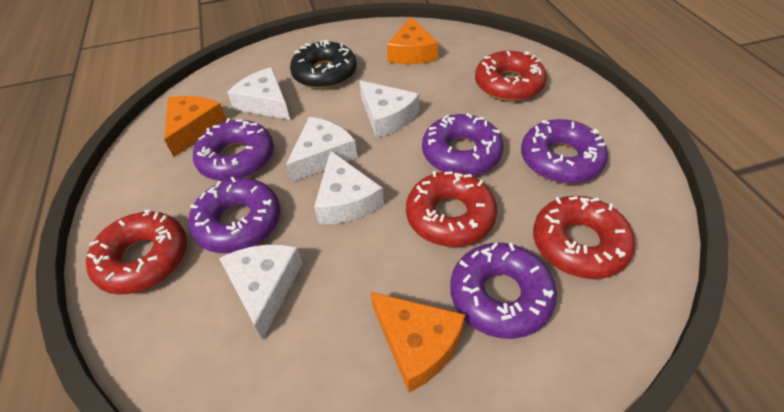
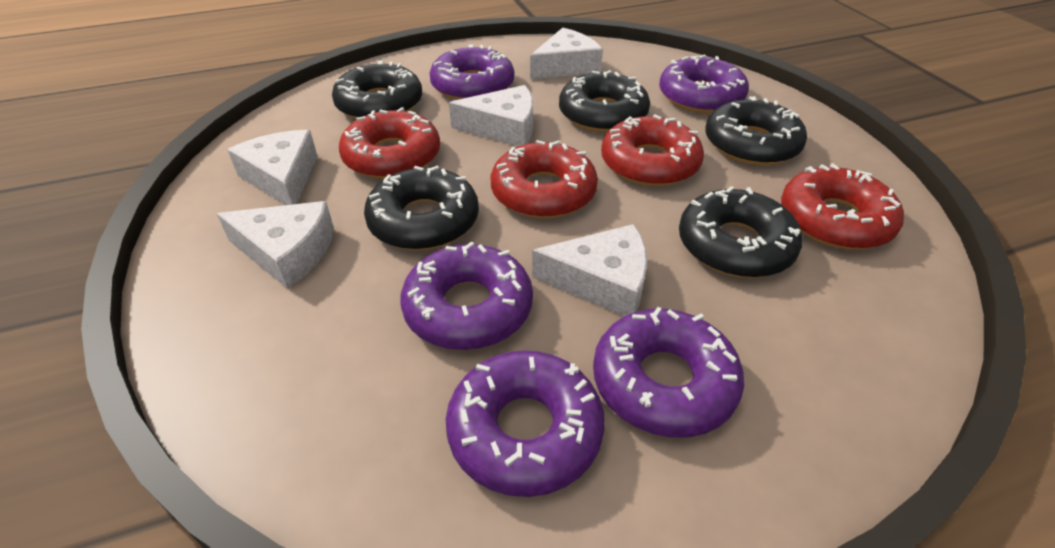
black donut: [290,40,357,89] = 1 -> [332,61,422,119] [364,165,479,250] [559,70,650,132] [679,186,802,278] [705,96,807,165] = 5
orange cheese: [164,96,227,157] [371,292,465,392] [387,17,438,64] = 3 -> none = 0

